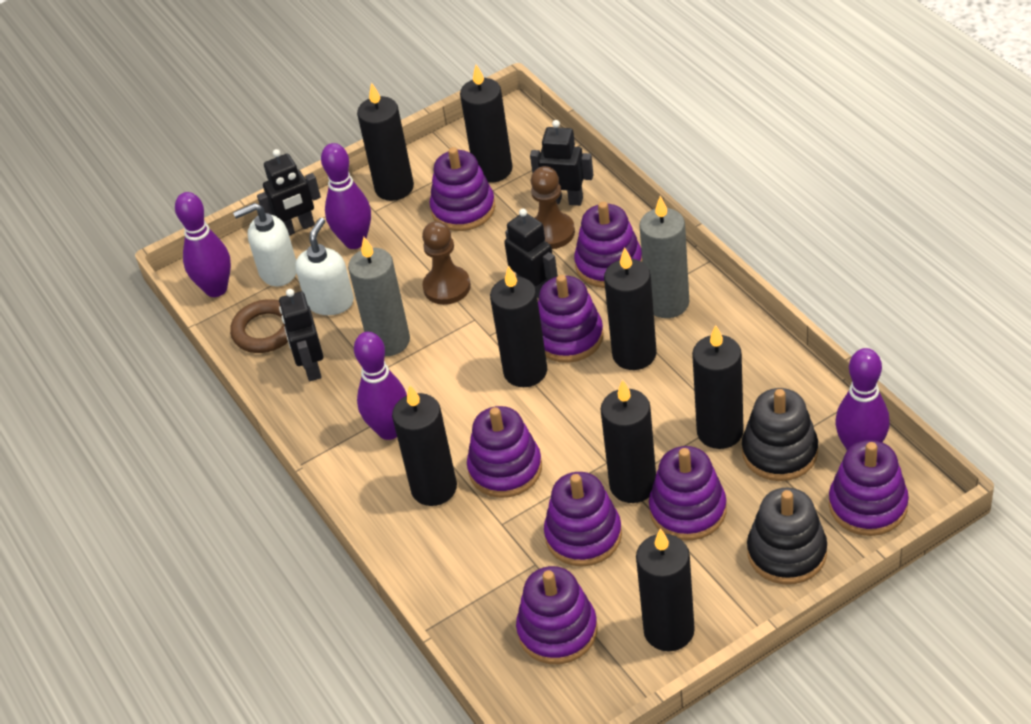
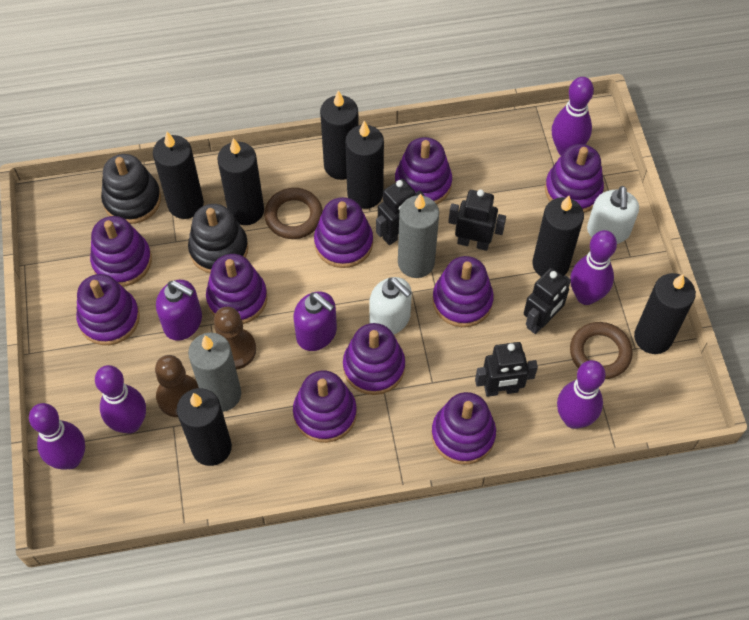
black candle: [357,82,414,201] [392,385,457,506] [460,64,513,183] [490,265,547,387] [600,380,656,503] [604,247,657,370] [636,528,695,651] [692,325,744,449] = 8 -> [153,132,204,219] [177,388,232,466] [217,138,264,225] [320,90,359,180] [345,121,384,209] [533,196,584,276] [634,273,696,354] = 7
brown ring: [230,299,288,353] = 1 -> [264,188,323,239] [570,322,633,379] = 2
purple bowling pin: [175,192,231,297] [321,143,371,249] [354,332,407,440] [835,348,890,450] = 4 -> [29,403,85,469] [95,365,146,434] [552,77,594,155] [557,360,606,429] [570,230,617,305] = 5
purple soap dispenser: none = 0 -> [156,280,202,341] [293,291,337,351] = 2
purple stacking toy: [429,147,495,231] [467,406,542,498] [516,566,598,664] [538,275,604,363] [544,472,622,567] [574,202,642,288] [649,446,726,541] [829,440,909,536] = 8 -> [76,274,140,345] [90,216,152,287] [206,254,267,324] [293,370,357,443] [314,197,373,268] [343,323,405,395] [395,137,452,204] [431,392,496,465] [432,256,494,327] [545,144,604,213] = 10

